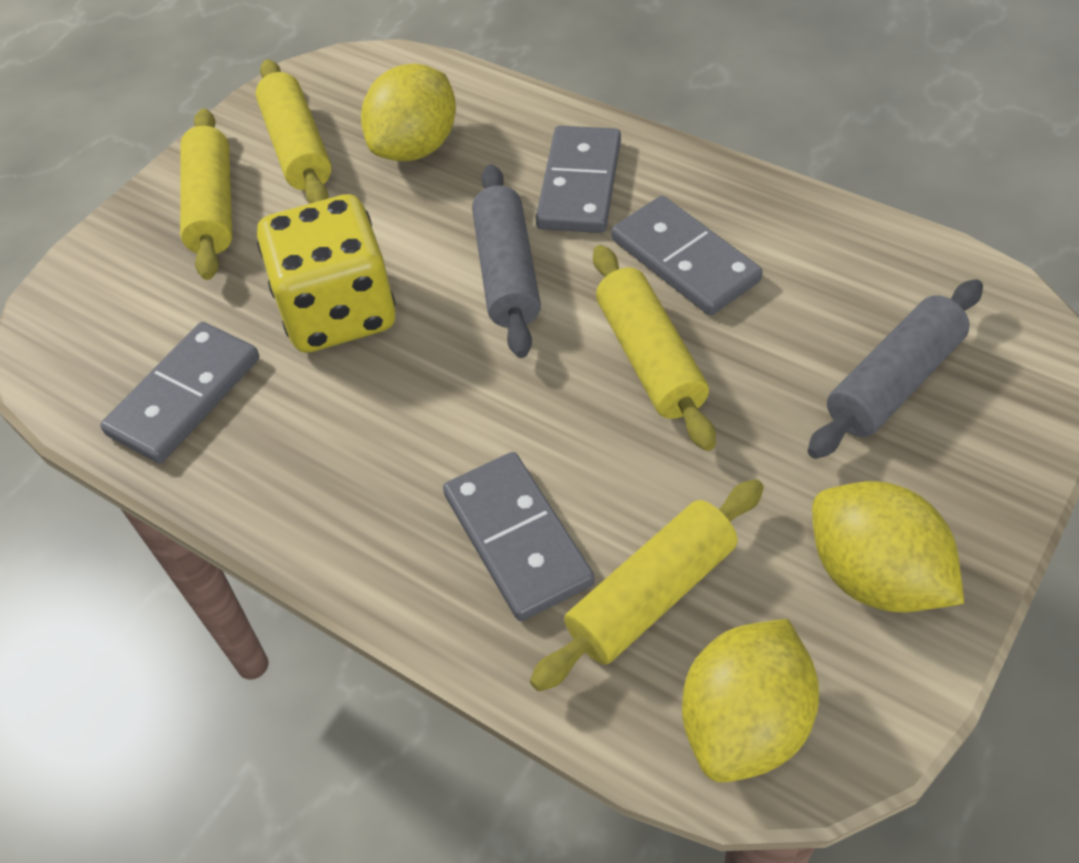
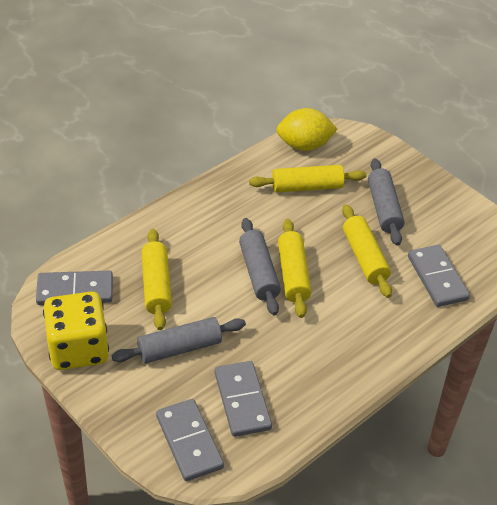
grey rolling pin: [472,164,541,358] [807,279,983,459] = 2 -> [112,317,246,363] [239,218,281,315] [368,158,405,246] = 3
yellow lemon: [361,64,456,161] [682,619,819,782] [812,481,964,612] = 3 -> [276,108,338,151] = 1

